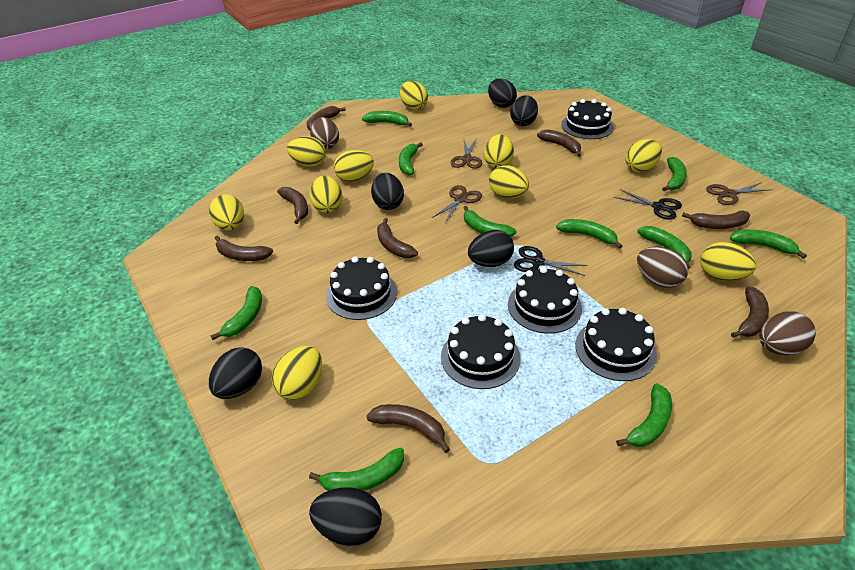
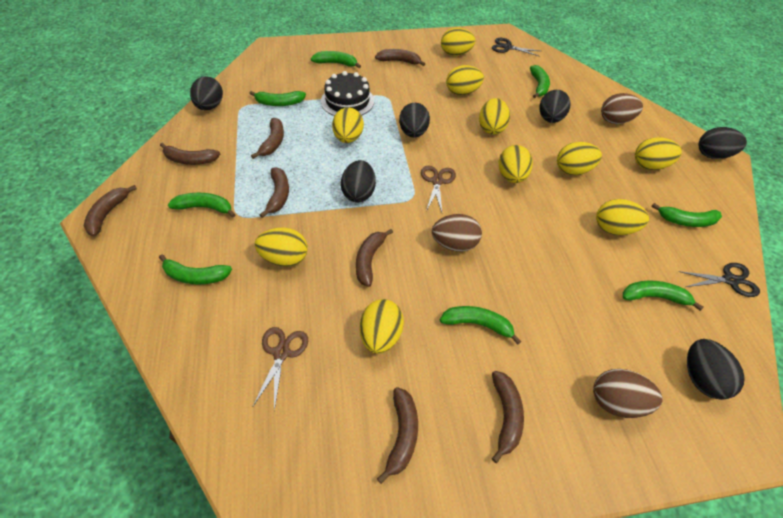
black cake: [326,256,397,320] [441,314,521,389] [508,267,582,334] [561,99,614,139] [575,308,657,381] = 5 -> [321,71,374,116] = 1
brown scissors: [432,185,482,223] [451,139,482,169] [706,182,772,205] = 3 -> [253,327,308,410] [421,166,456,212] = 2
green banana: [211,286,262,340] [309,448,404,491] [362,111,412,126] [399,142,423,175] [463,206,517,237] [556,219,622,249] [616,383,672,447] [637,226,692,269] [662,157,687,191] [730,229,807,259] = 10 -> [159,254,232,285] [168,193,236,217] [250,91,306,106] [311,51,361,68] [440,306,521,344] [530,65,550,98] [623,281,704,311] [651,203,722,227] = 8

